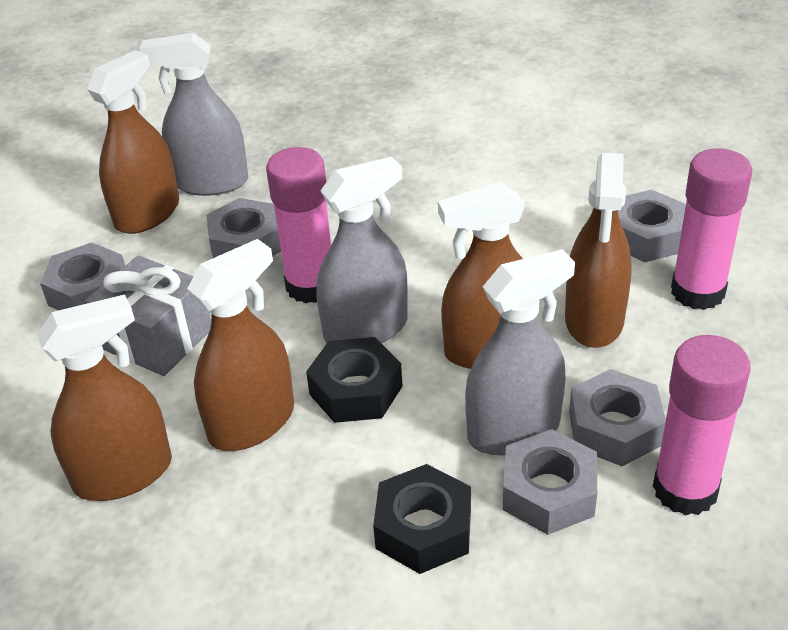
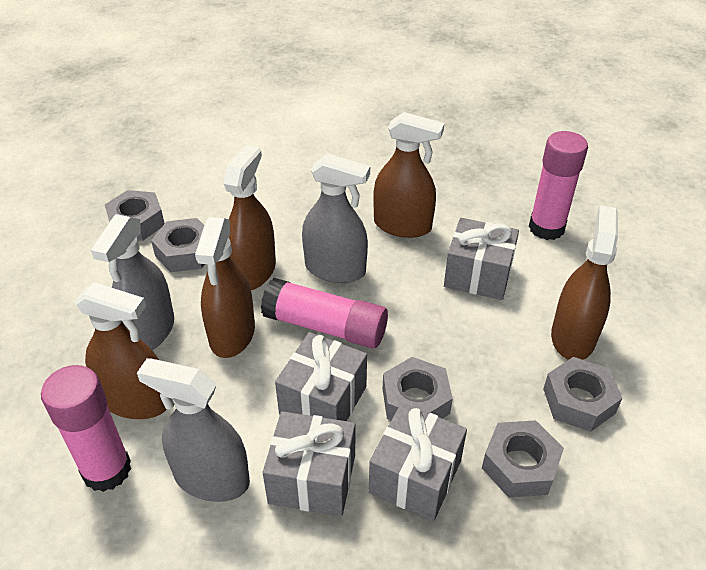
black nut: [306,337,403,423] [373,464,471,574] = 2 -> none = 0
grey gift: [85,255,211,376] = 1 -> [263,411,355,516] [275,332,367,421] [369,403,467,521] [444,218,519,300] = 4

